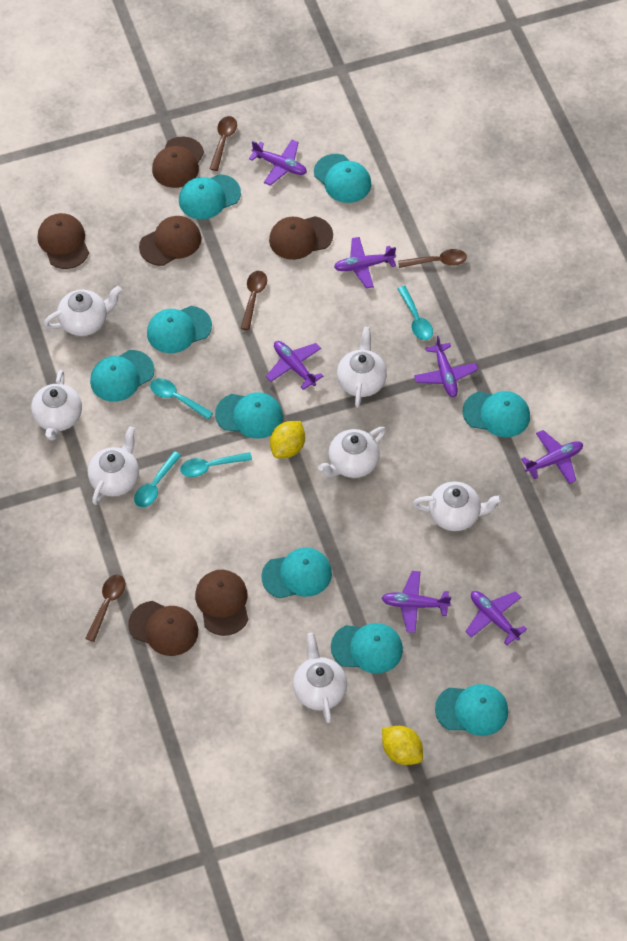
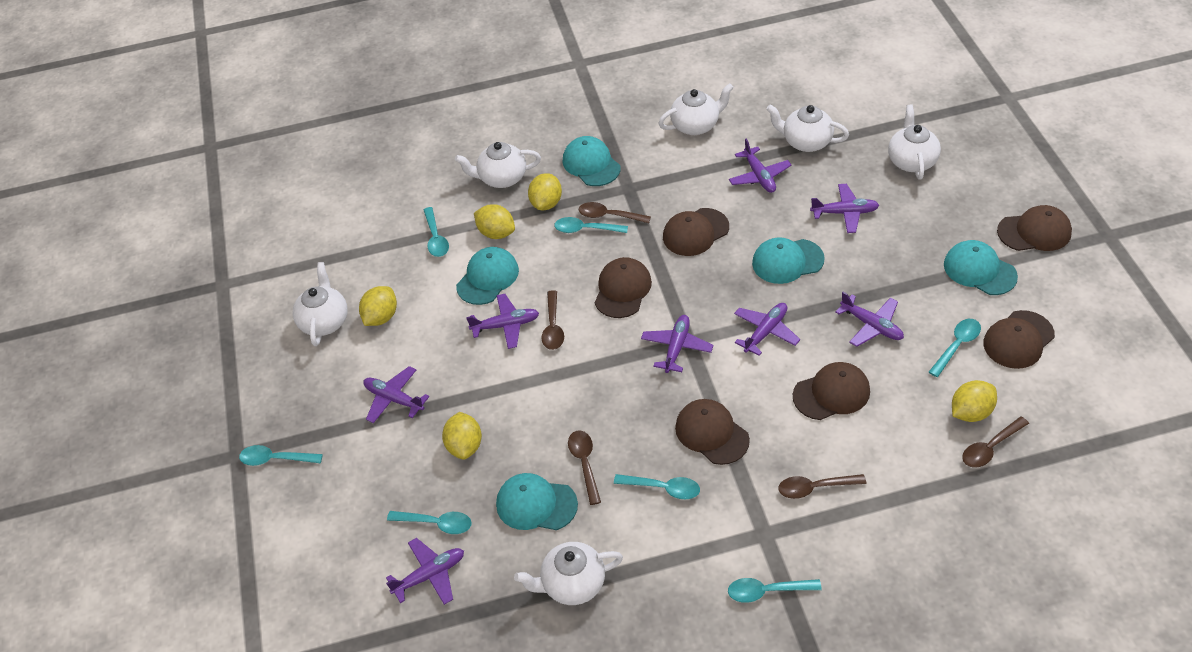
brown spoon: [85,575,125,642] [210,116,237,171] [241,271,267,330] [398,249,467,268] = 4 -> [542,290,564,350] [568,430,601,505] [579,202,651,223] [778,474,866,499] [962,416,1029,468] = 5
purple plane: [249,140,307,186] [266,341,323,390] [334,237,396,289] [382,571,451,633] [414,336,478,397] [466,591,527,645] [521,430,583,484] = 7 -> [363,366,429,423] [386,538,464,605] [466,294,539,349] [641,315,713,373] [729,139,792,193] [734,303,800,356] [810,184,879,233] [835,292,904,347] = 8
turquoise cap: [90,350,154,402] [147,306,212,353] [179,174,241,220] [215,392,283,439] [261,547,332,599] [314,154,371,203] [331,623,403,674] [435,684,508,736] [462,391,530,437] = 9 -> [456,247,519,305] [496,473,578,530] [562,136,621,186] [752,237,825,284] [944,240,1018,295] = 5
turquoise spoon: [134,451,181,507] [150,378,213,420] [180,452,252,477] [398,286,433,340] = 4 -> [239,445,323,466] [387,511,472,534] [424,207,449,257] [554,217,628,233] [614,474,700,499] [728,578,822,603] [929,319,981,377] = 7
white teapot: [31,370,82,441] [44,286,122,336] [88,426,139,505] [293,633,347,723] [318,427,386,478] [337,327,387,408] [413,481,502,531] = 7 -> [293,262,348,346] [455,142,541,188] [514,542,623,605] [658,83,734,135] [766,105,849,152] [888,105,941,179] = 6
yellow lemon: [270,421,305,458] [382,726,423,765] = 2 -> [359,286,397,326] [442,412,482,460] [474,204,515,239] [528,173,562,210] [952,380,997,422] = 5

